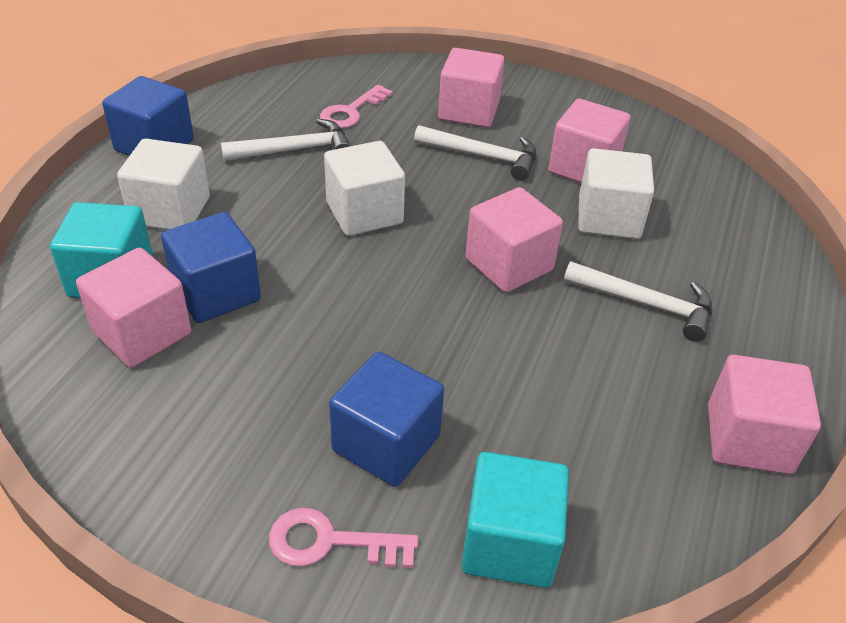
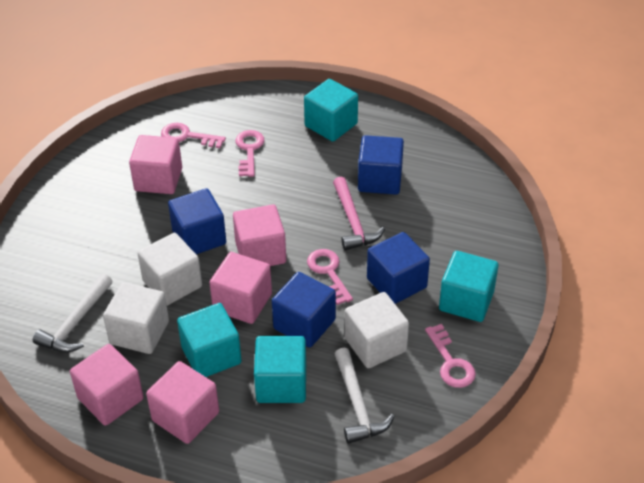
blue cube: [102,76,194,156] [161,212,261,323] [329,352,444,487] = 3 -> [168,188,226,254] [272,272,336,348] [358,135,404,195] [367,232,430,304] = 4
pink hammer: none = 0 -> [333,176,385,250] = 1
pink key: [269,508,418,568] [320,84,393,128] = 2 -> [161,123,226,148] [235,130,264,177] [307,249,353,305] [425,324,476,388] = 4
turquoise cube: [50,202,153,298] [462,452,569,588] = 2 -> [177,303,242,377] [254,336,306,403] [304,79,358,142] [439,251,498,322] = 4
white hammer: [221,118,351,161] [414,125,536,181] [564,261,712,342] = 3 -> [33,273,113,353] [335,348,395,444] = 2

